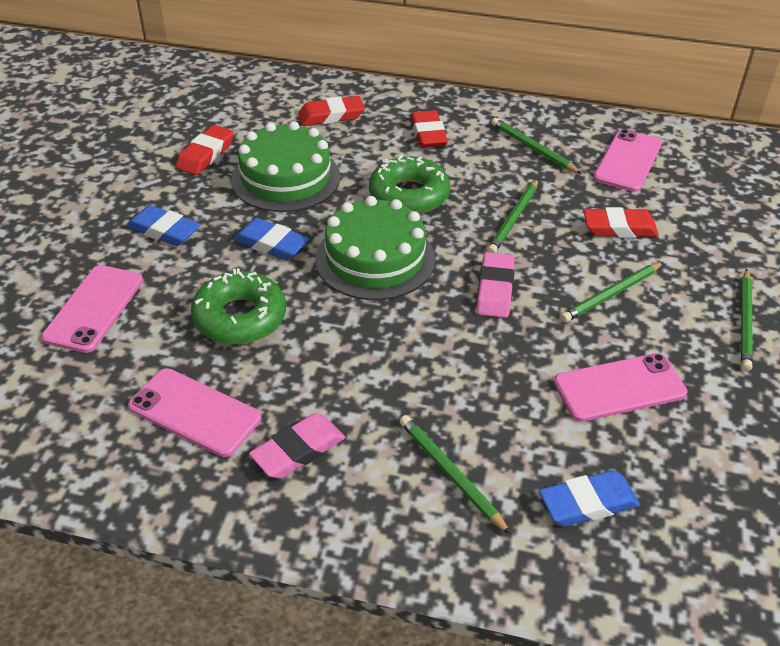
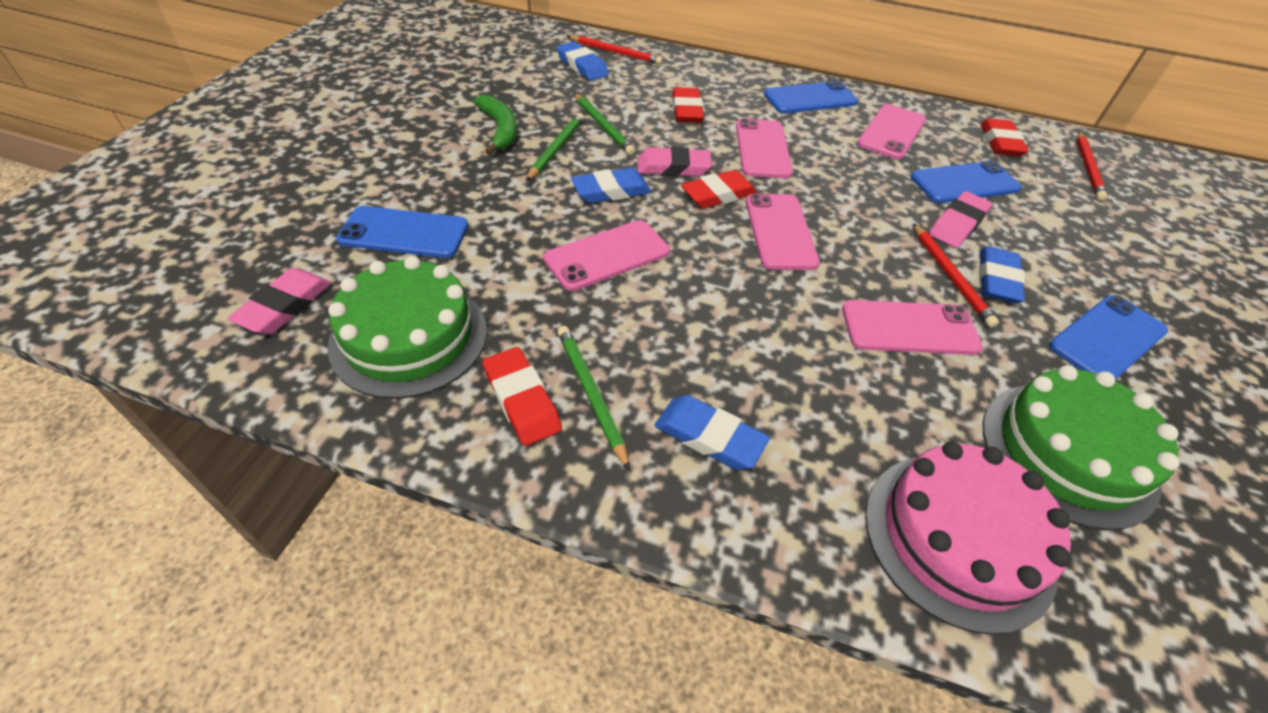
blue eraser: [127,205,200,246] [233,218,310,260] [539,470,640,526] = 3 -> [556,41,609,81] [571,168,651,203] [655,395,770,470] [979,246,1025,303] = 4
blue phone: none = 0 -> [336,206,468,258] [764,81,858,114] [911,161,1021,203] [1049,295,1168,380] = 4
green banana: none = 0 -> [474,95,517,155] = 1
green donut: [191,268,286,344] [369,155,450,214] = 2 -> none = 0
green pencil: [399,415,511,535] [487,179,538,253] [491,118,582,174] [560,262,664,322] [741,269,753,371] = 5 -> [526,113,584,181] [558,326,630,471] [575,93,635,155] = 3
pink cake: none = 0 -> [865,442,1071,635] = 1
pink eraser: [249,413,345,479] [476,252,515,318] = 2 -> [227,268,332,334] [637,147,712,176] [929,191,992,248] = 3
pink phone: [41,265,143,353] [128,368,261,457] [554,353,688,422] [593,129,662,192] = 4 -> [543,220,670,291] [736,118,793,178] [746,193,820,270] [842,300,983,355] [857,104,926,159] = 5
red pencil: none = 0 -> [567,36,663,65] [913,223,999,328] [1077,132,1108,201] = 3

